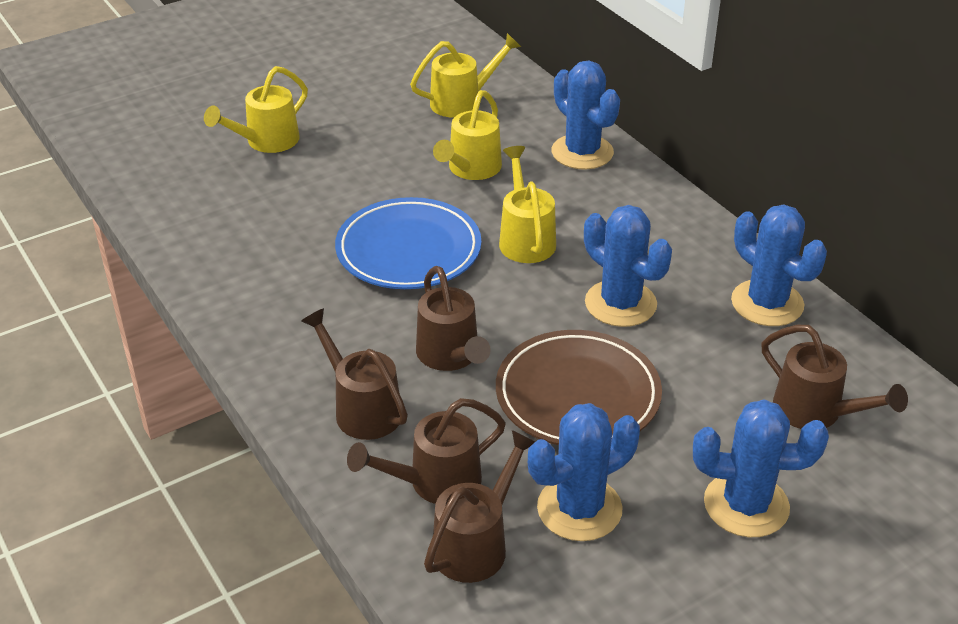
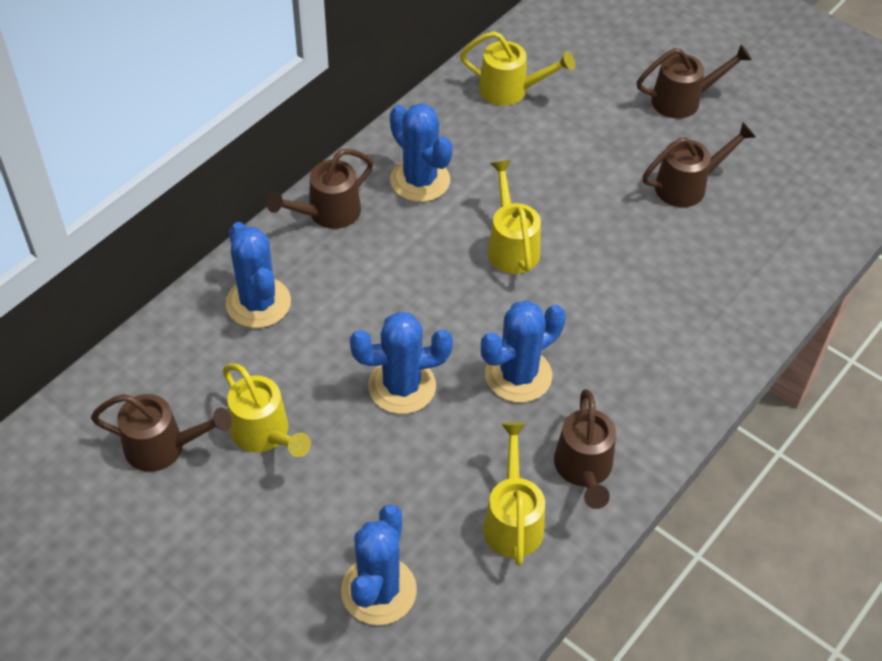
blue plate: [335,197,481,289] = 1 -> none = 0
brown plate: [496,330,662,445] = 1 -> none = 0

